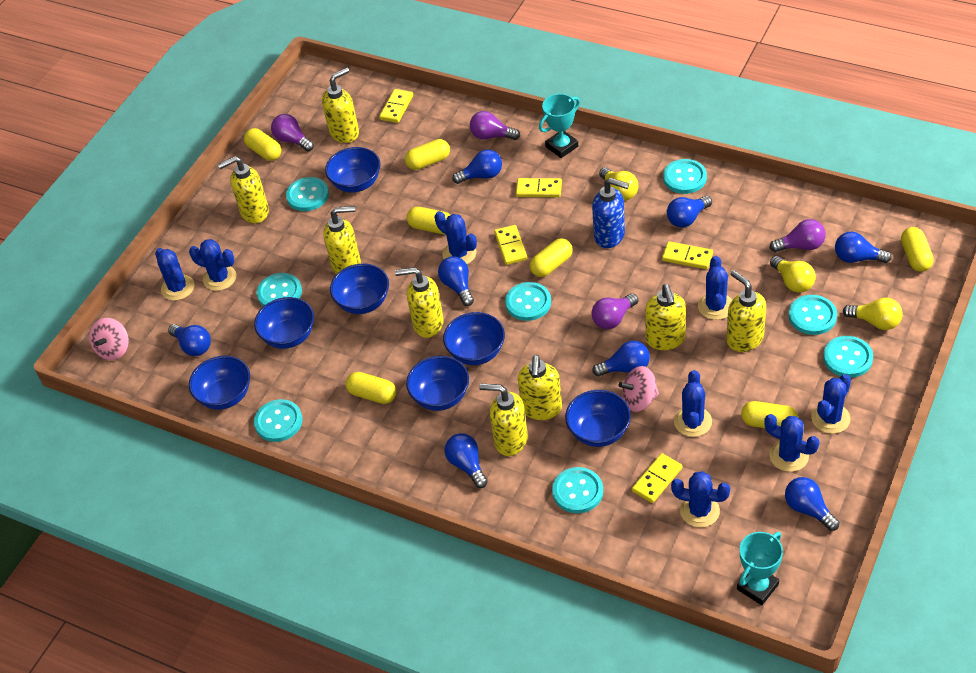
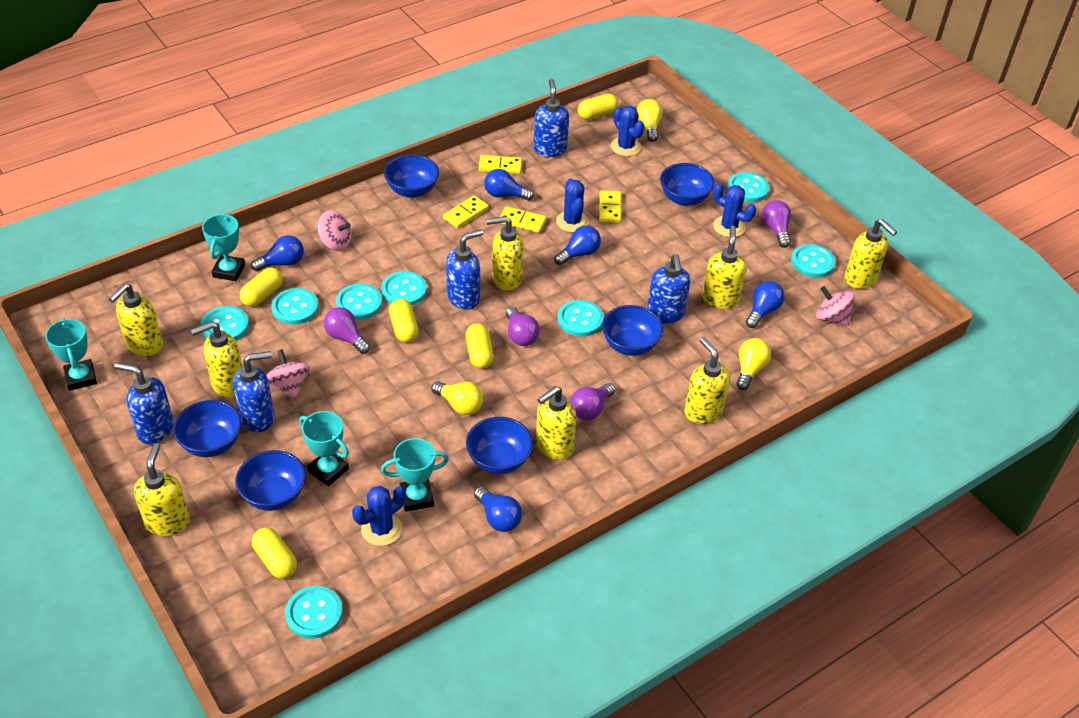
blue bowl: [189,356,250,410] [254,297,314,349] [325,147,381,193] [330,264,389,314] [406,356,469,411] [443,312,505,365] [565,390,631,447] = 7 -> [173,400,242,457] [235,450,306,511] [384,155,439,198] [466,417,533,474] [602,305,663,356] [660,163,715,206] = 6
blue cactus: [155,248,194,300] [189,239,236,291] [435,211,477,264] [671,471,730,528] [674,370,712,437] [698,256,732,320] [764,414,820,472] [811,374,851,434] = 8 -> [352,486,406,546] [556,179,589,232] [611,106,644,156] [713,183,756,237] = 4
blue light bulb: [168,324,211,356] [438,256,474,306] [444,433,488,488] [452,149,502,184] [592,341,650,377] [667,196,712,227] [785,477,839,531] [835,232,892,263] = 8 -> [251,235,304,271] [474,487,522,532] [484,169,534,201] [554,226,601,265] [746,281,785,328] = 5
blue soap dispenser: [592,178,629,248] = 1 -> [114,363,174,444] [233,351,275,432] [446,229,483,310] [533,79,569,157] [647,254,690,323] = 5
pink spinning top: [89,318,129,360] [619,366,659,412] = 2 -> [266,349,310,399] [317,210,352,251] [816,286,854,326] = 3
turquoise trophy: [539,94,580,158] [737,532,783,605] = 2 -> [45,318,97,391] [202,214,245,281] [299,411,349,486] [381,438,449,512] = 4
yellow capsule: [244,128,281,161] [346,372,396,404] [405,139,450,170] [407,207,450,234] [530,238,573,277] [741,401,798,428] [901,227,934,272] = 7 -> [240,267,283,307] [252,527,297,579] [389,299,419,343] [466,323,494,369] [578,94,618,120] = 5
yellow domino: [379,89,413,123] [494,225,527,265] [516,178,562,197] [632,453,682,503] [662,241,713,269] = 5 -> [443,196,489,228] [479,155,522,174] [500,206,546,233] [599,190,621,223] = 4

